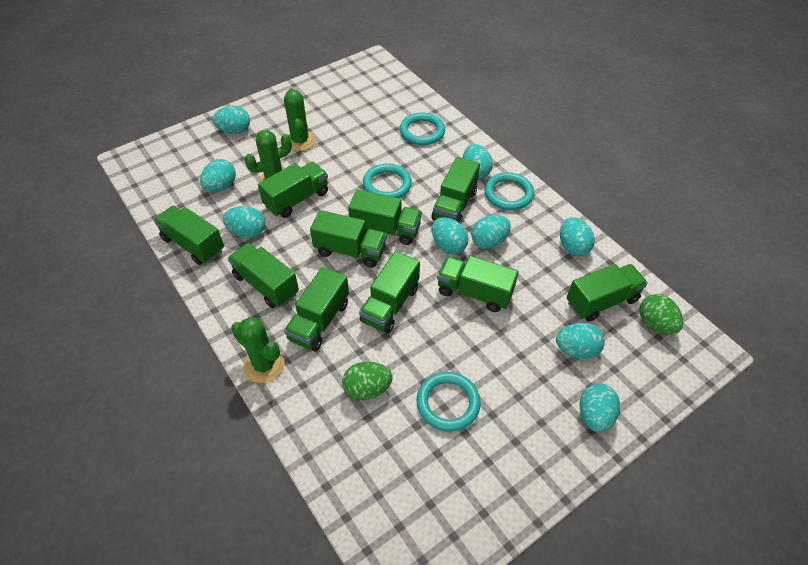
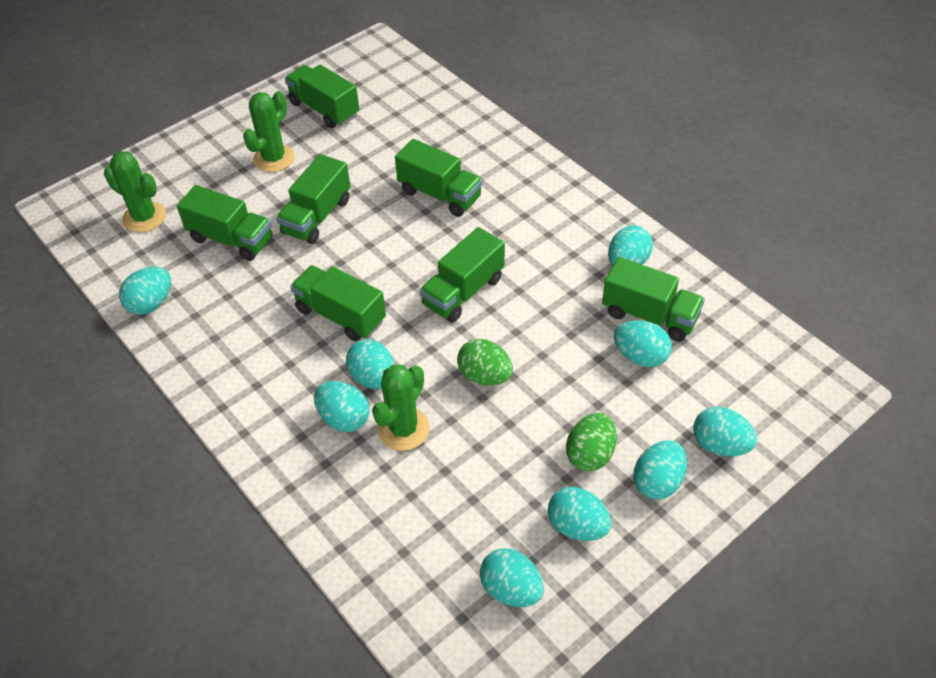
green truck: [154,206,224,265] [228,243,299,308] [258,162,328,218] [284,267,349,351] [310,210,387,268] [348,190,422,245] [359,251,420,333] [432,157,480,224] [437,256,519,312] [566,264,648,322] = 10 -> [177,185,273,261] [276,154,351,244] [285,65,360,128] [290,265,386,341] [395,139,483,217] [420,227,505,323] [602,257,705,342] = 7
turquoise ring: [363,164,412,198] [400,113,445,145] [417,372,481,432] [484,172,534,210] = 4 -> none = 0

